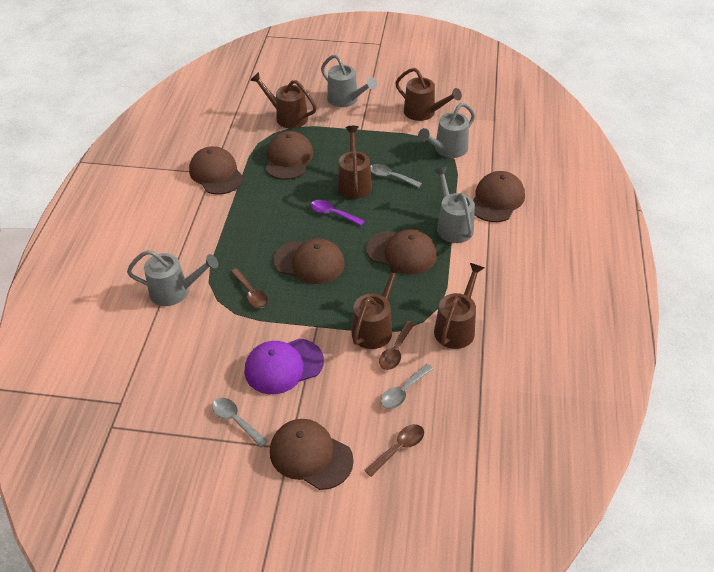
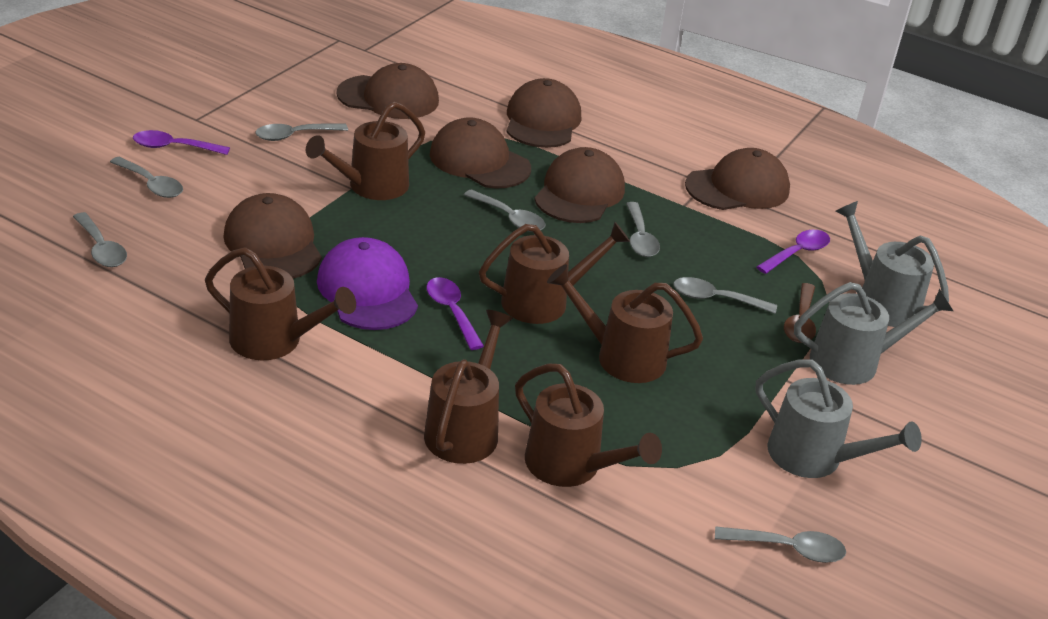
brown spoon: [231,268,269,308] [364,424,424,477] [379,321,415,370] = 3 -> [784,283,816,343] = 1
brown watering can: [250,72,317,129] [338,126,372,199] [352,263,403,349] [395,68,462,121] [434,263,484,349] = 5 -> [205,247,356,360] [306,102,425,200] [424,310,513,464] [479,222,630,324] [515,364,662,487] [547,264,703,383] = 6
grey spoon: [212,398,268,447] [370,164,422,188] [381,364,433,409] = 3 -> [73,212,127,267] [110,157,183,198] [255,123,348,141] [464,189,545,232] [626,202,660,257] [673,277,777,314] [715,526,846,563] = 7
grey watering can: [127,250,218,306] [321,54,377,107] [418,103,475,158] [434,166,475,243] = 4 -> [756,360,922,478] [794,282,953,385] [836,201,949,327] = 3
purple spoon: [311,200,365,226] = 1 -> [133,130,230,155] [427,277,484,350] [756,230,830,274] = 3

